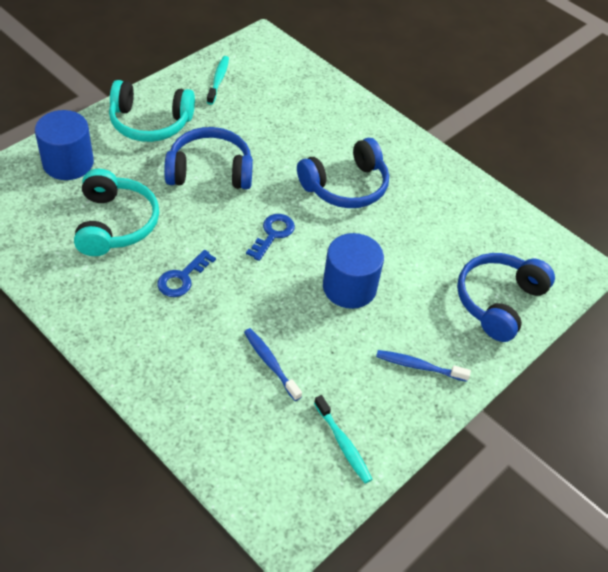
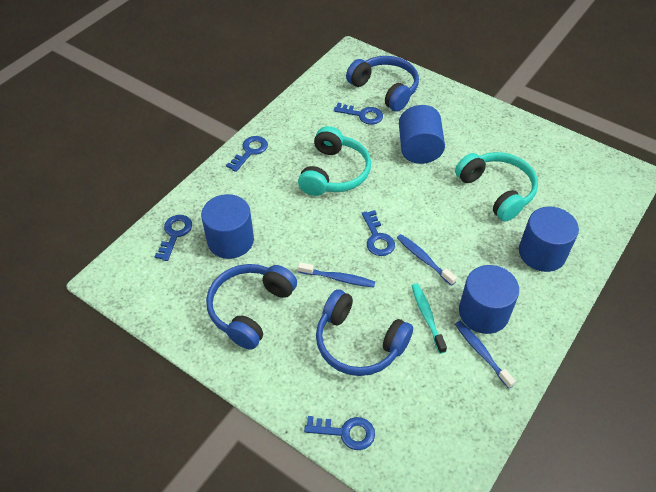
blue cylinder: [35,110,94,180] [323,233,384,309] = 2 -> [201,194,254,259] [399,105,445,164] [459,265,519,334] [519,206,579,272] = 4
blue key: [157,250,216,297] [246,214,295,261] = 2 -> [154,215,192,261] [226,136,268,172] [304,416,375,450] [334,103,383,125] [362,210,395,256] = 5
blue toothbrush: [244,328,302,401] [376,350,471,382] = 2 -> [298,262,375,288] [397,234,457,286] [455,321,516,389] = 3
turquoise toothbrush: [207,56,229,105] [314,395,372,484] = 2 -> [412,283,447,354] = 1

